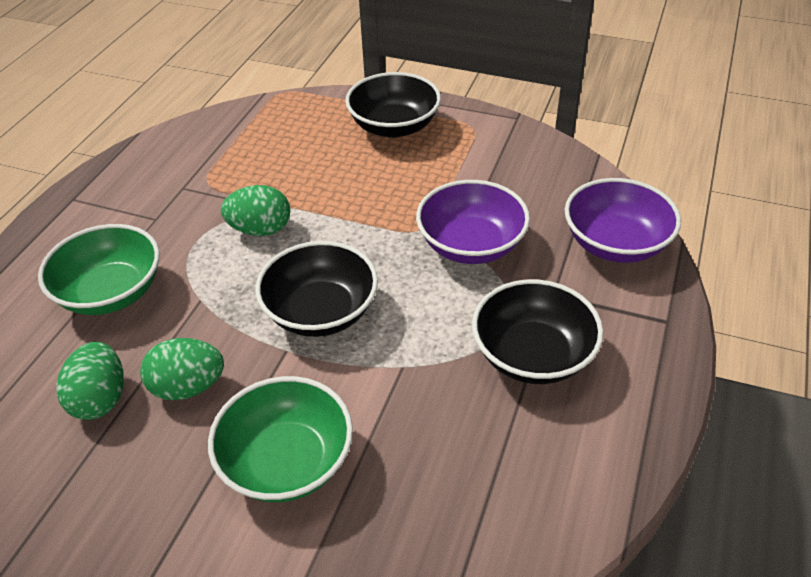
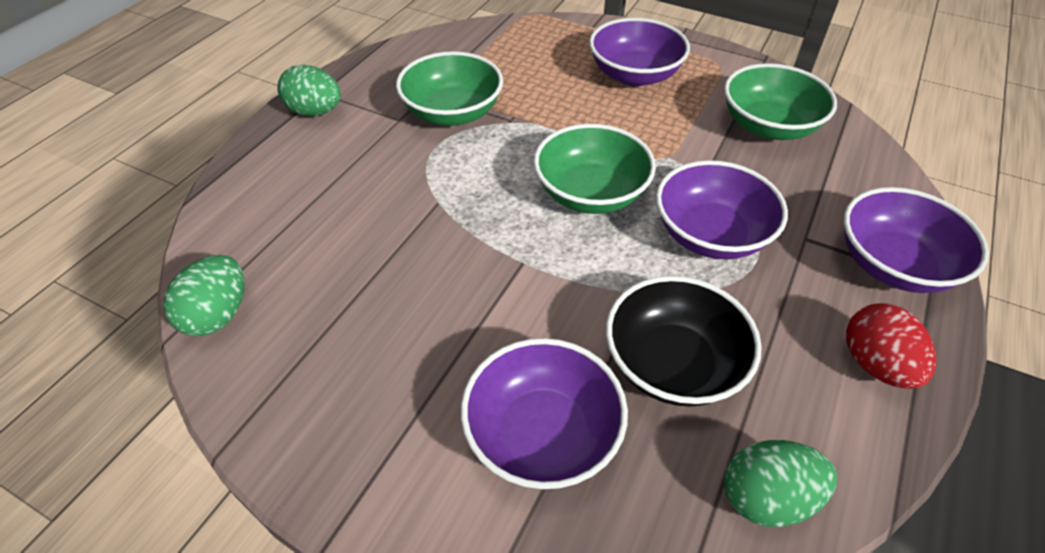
black bowl: [256,241,378,337] [345,72,441,138] [472,279,603,384] = 3 -> [606,276,762,407] = 1
green bowl: [38,224,160,315] [208,376,353,502] = 2 -> [396,51,503,126] [534,124,656,214] [724,63,837,140] = 3
purple bowl: [416,180,530,264] [565,178,681,263] = 2 -> [461,338,628,489] [589,18,690,86] [656,160,788,260] [844,187,989,293] = 4
red egg: none = 0 -> [846,303,937,389] = 1

